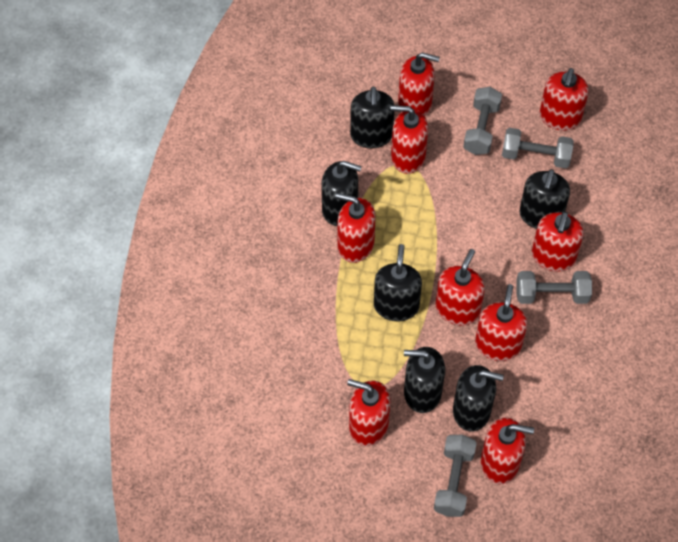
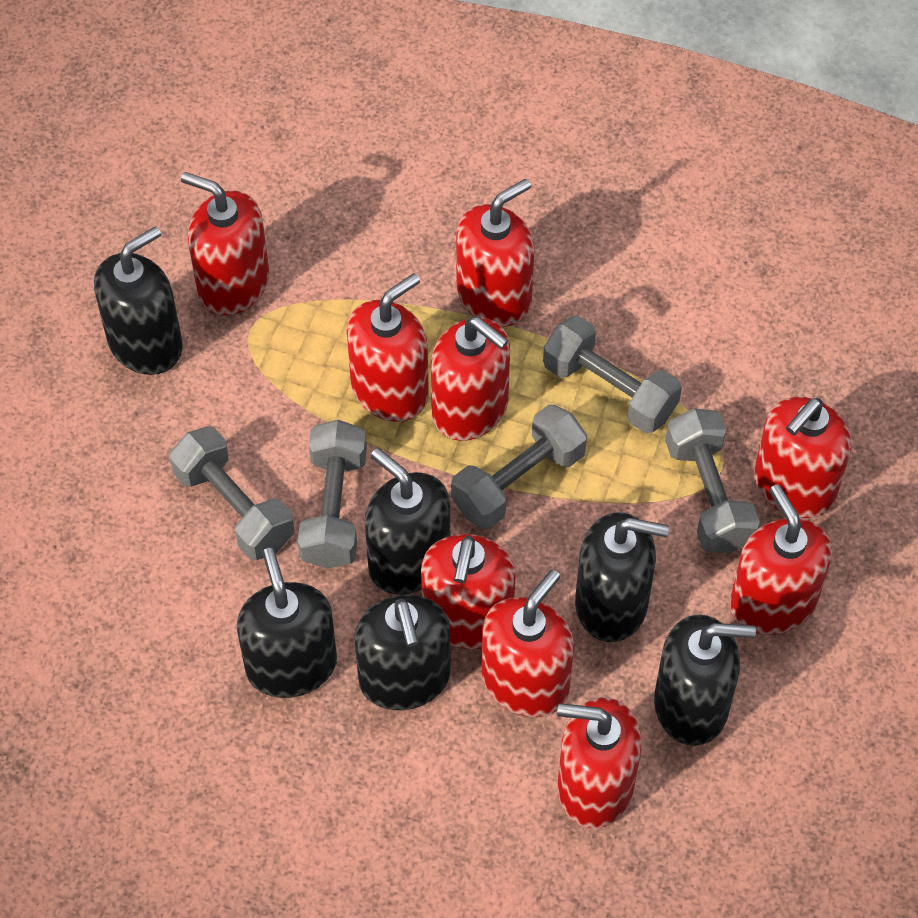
grey dumbbell: [434,435,476,517] [463,87,502,155] [502,128,574,168] [516,271,592,304] = 4 -> [169,426,294,560] [298,420,367,569] [451,404,587,529] [543,316,682,433] [665,408,760,553] = 5

